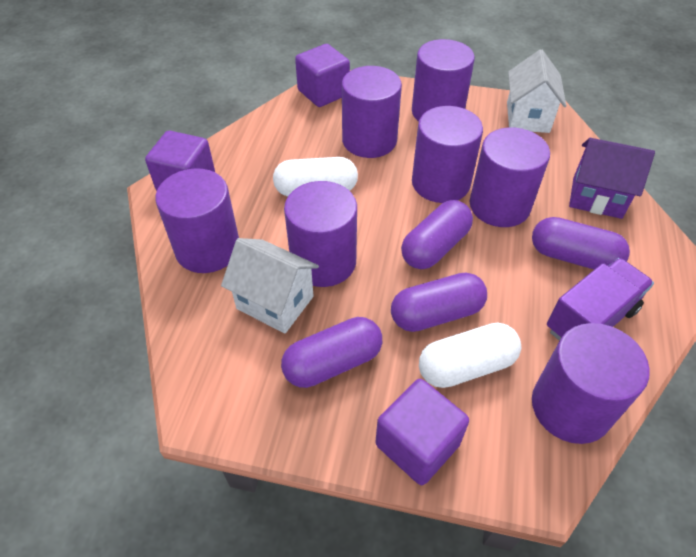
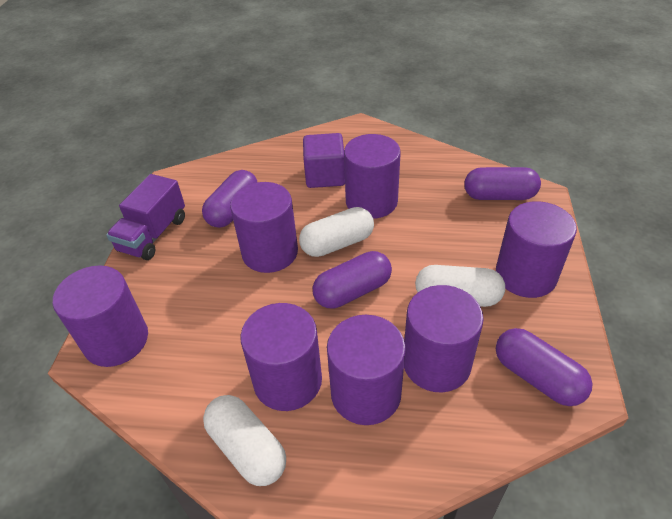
purple cube: [145,131,215,191] [295,44,350,107] [375,379,469,485] = 3 -> [303,133,345,188] = 1
purple house: [569,138,655,219] = 1 -> none = 0
white capsule: [273,157,358,196] [419,323,521,388] = 2 -> [203,395,286,486] [299,207,374,257] [415,265,505,307] = 3
white house: [221,238,319,333] [507,49,566,133] = 2 -> none = 0

